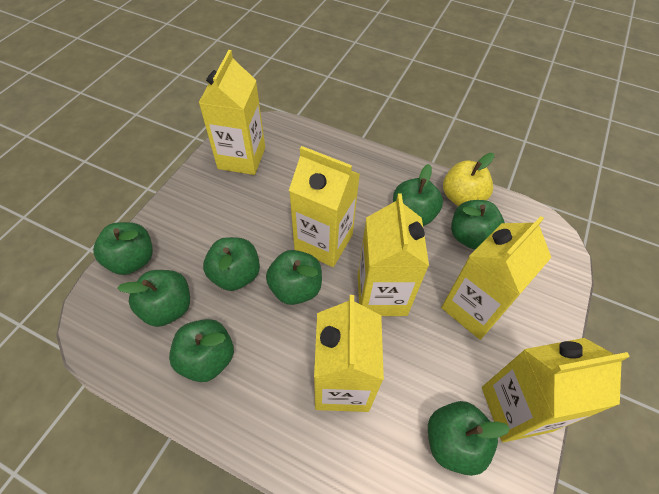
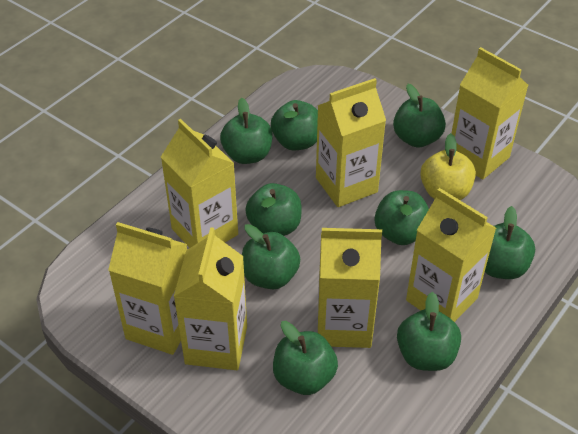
green apple: [93,222,153,275] [118,270,190,327] [169,319,234,382] [203,237,260,291] [266,250,322,305] [393,164,443,226] [428,401,510,476] [451,200,505,250] = 8 -> [220,98,272,164] [242,224,300,289] [245,183,302,236] [271,100,318,150] [273,321,338,395] [375,190,429,245] [393,84,446,148] [397,292,461,371] [485,206,535,279] = 9
yellow carton: [199,50,265,175] [289,146,360,267] [314,295,384,412] [358,194,429,316] [441,216,552,340] [482,338,630,442] = 6 -> [108,222,187,355] [161,119,238,248] [174,227,247,370] [316,78,386,207] [318,228,382,348] [406,188,496,322] [451,47,528,180] = 7

